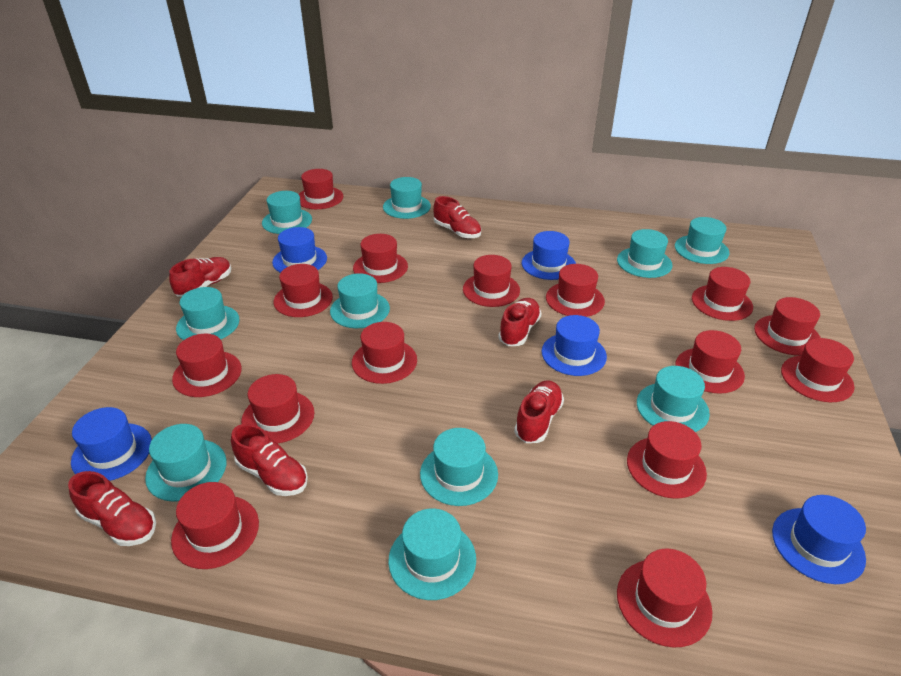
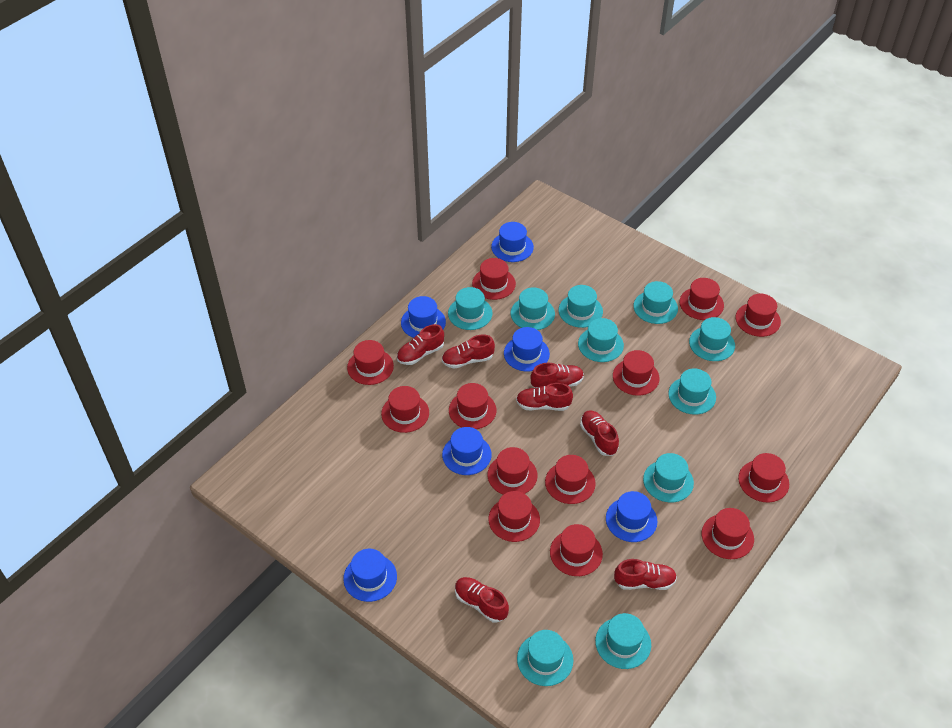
blue hat: [71,407,152,481] [272,227,327,273] [522,231,576,280] [542,315,607,376] [772,495,866,584] = 5 -> [343,549,397,602] [401,296,446,338] [442,427,492,475] [491,222,534,262] [504,327,550,372] [606,491,657,542] = 6
red hat: [171,482,259,569] [172,334,242,397] [241,374,314,444] [273,264,333,317] [299,169,343,209] [352,322,417,384] [353,234,408,283] [463,255,520,307] [546,264,605,317] [617,549,712,648] [627,421,707,498] [675,330,745,394] [692,267,753,321] [754,297,820,356] [781,338,854,402] = 15 -> [347,340,394,385] [381,386,429,433] [449,383,496,429] [472,258,516,300] [488,447,538,495] [489,491,540,542] [545,455,596,504] [550,524,603,576] [613,350,660,396] [680,278,724,320] [702,508,754,559] [735,294,781,337] [738,453,789,502] = 13
red shoe: [68,471,156,546] [169,257,231,297] [231,424,308,496] [433,196,481,238] [498,298,542,346] [514,380,564,443] = 6 -> [397,324,444,365] [442,335,495,368] [455,577,509,623] [516,383,573,411] [531,363,584,388] [580,410,619,456] [614,559,677,590] = 7

